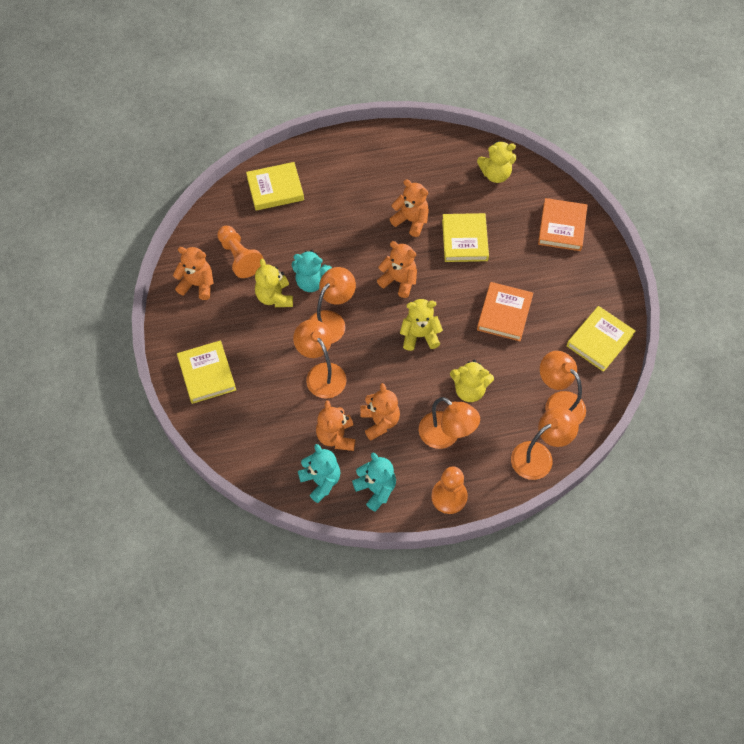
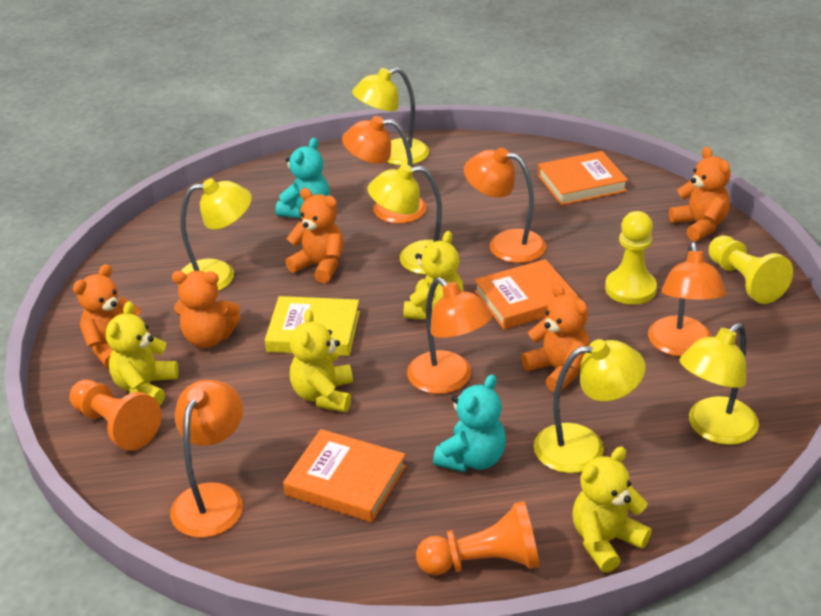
orange book: [477,282,533,341] [538,198,587,251] = 2 -> [283,429,406,522] [474,259,578,330] [538,151,628,205] = 3
turquoise teddy bear: [292,250,332,292] [298,444,340,503] [352,453,396,512] = 3 -> [276,138,330,218] [433,374,506,472] = 2
yellow book: [177,340,236,404] [246,162,304,211] [442,213,489,262] [567,306,635,372] = 4 -> [265,296,360,356] = 1
yellow lamp: none = 0 -> [178,178,252,291] [352,68,429,166] [368,164,442,275] [534,339,646,473] [680,323,759,445] = 5
yellow pawn: none = 0 -> [605,211,657,305] [709,235,793,304] = 2

